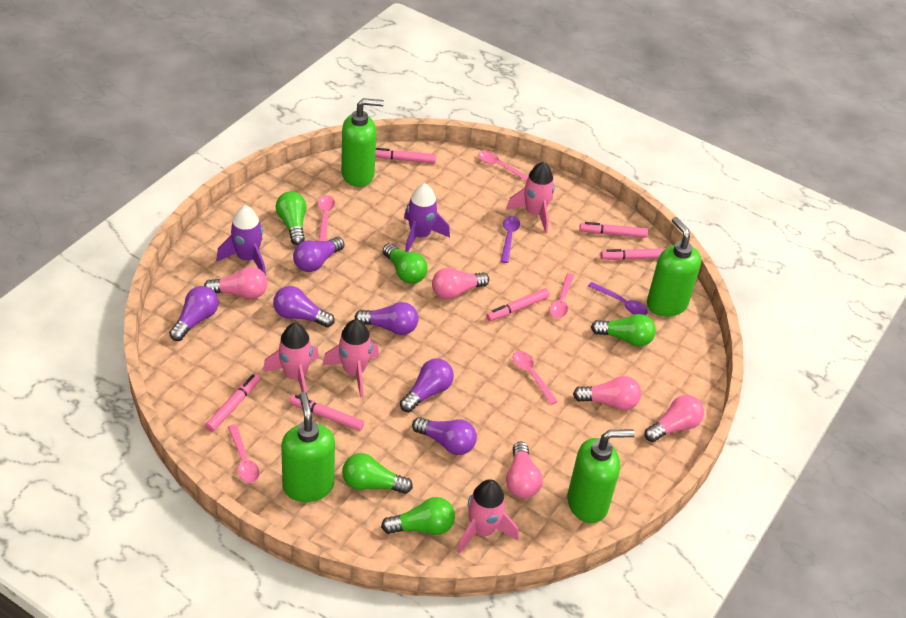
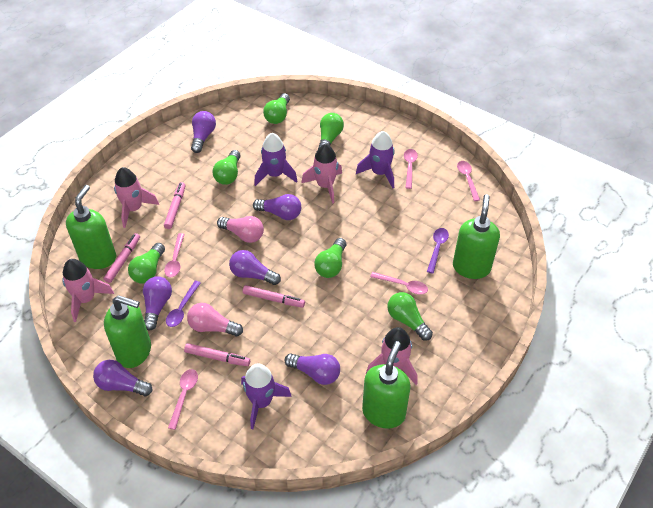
green light bulb: [276,191,307,245] [342,453,413,494] [381,497,455,535] [383,243,428,284] [591,314,656,347] = 5 -> [128,243,165,284] [213,150,241,185] [263,93,290,124] [314,238,346,278] [318,113,344,149] [387,292,433,341] = 6
pink light bulb: [204,267,267,299] [432,267,489,300] [506,442,542,498] [573,376,641,410] [645,395,704,442] = 5 -> [187,303,243,337] [217,216,264,243] = 2
pink marker: [205,374,260,432] [289,395,364,431] [375,148,436,163] [486,288,550,321] [579,222,648,238] [601,248,666,260] = 6 -> [104,233,140,283] [164,182,185,229] [184,343,250,366] [243,285,305,308] = 4
purple rocket: [217,205,266,275] [404,183,450,252] = 2 -> [241,363,292,429] [254,133,298,186] [356,131,395,188] = 3

